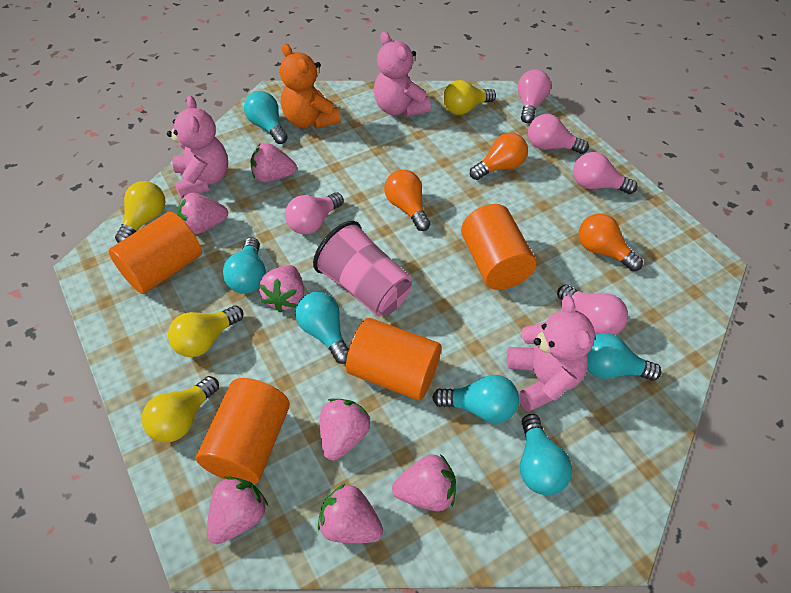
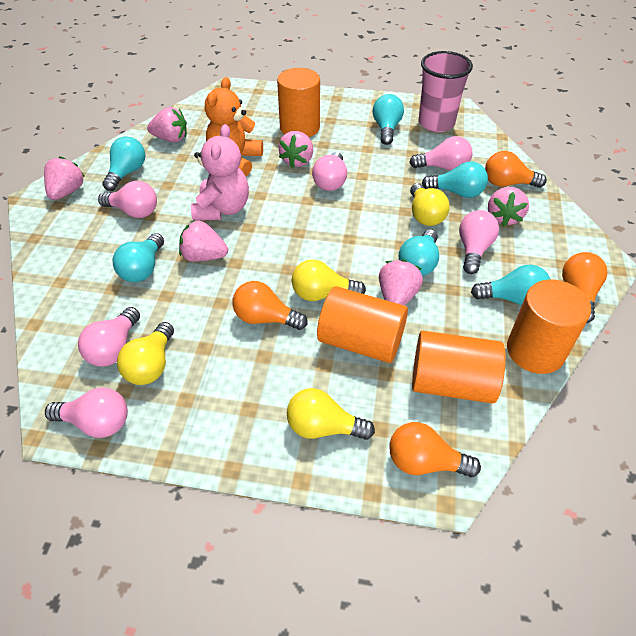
orange light bulb: [384,170,430,231] [470,132,528,180] [578,213,643,271] = 3 -> [233,281,308,330] [389,422,481,477] [485,151,547,188] [562,252,607,323] = 4
pink light bulb: [285,192,344,234] [518,69,551,123] [528,114,589,154] [557,285,628,335] [573,152,638,194] = 5 -> [45,387,128,438] [78,307,140,367] [98,181,157,218] [312,152,347,191] [409,136,472,171] [459,210,499,274] = 6
pink strawberry: [177,193,228,234] [207,476,268,544] [250,143,297,182] [259,265,304,312] [318,483,383,543] [320,399,370,461] [392,454,456,511] = 7 -> [44,156,85,200] [147,107,187,142] [179,220,228,262] [278,131,313,168] [379,259,423,305] [488,187,529,227] = 6
pink teddy bear: [167,95,228,198] [374,32,431,117] [507,296,595,412] = 3 -> [191,124,249,221] = 1

